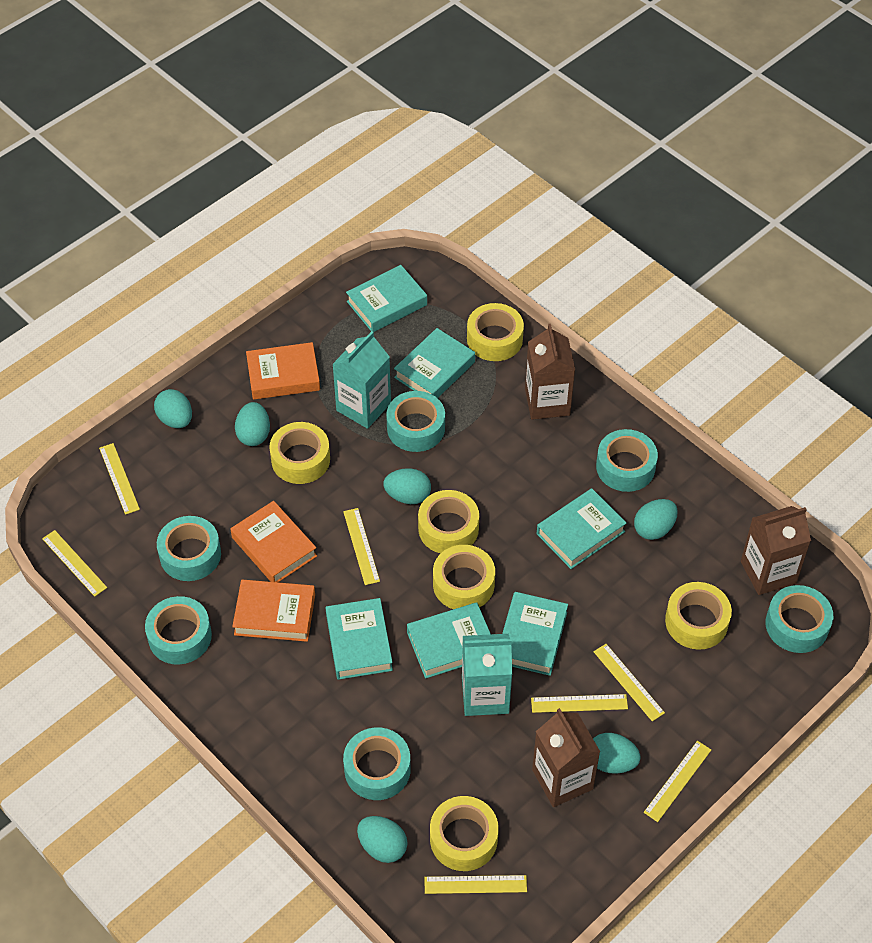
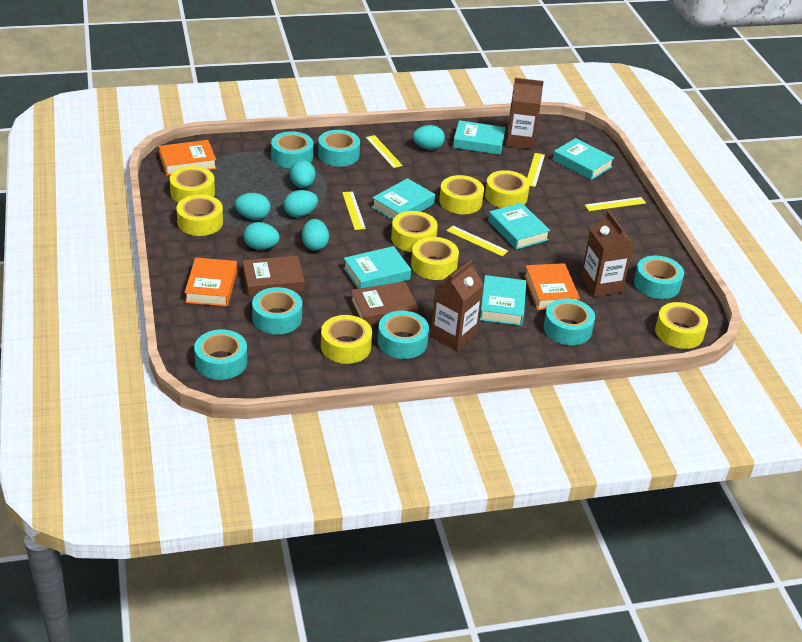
brown book: none = 0 -> [242,256,305,296] [350,281,419,325] = 2
turquoise carton: [332,331,391,429] [462,634,512,716] = 2 -> none = 0
turquoise tape: [145,596,212,665] [157,516,221,581] [343,728,411,800] [386,391,445,452] [596,429,658,492] [765,585,833,653] = 6 -> [194,329,247,380] [252,287,302,334] [271,131,313,168] [318,130,360,166] [378,311,429,359] [543,298,595,345] [634,256,684,299] = 7
yellow ruler: [42,530,107,597] [99,443,140,515] [343,508,380,585] [425,875,527,894] [531,694,628,713] [593,644,665,721] [644,741,711,822] = 7 -> [342,191,366,230] [366,135,403,168] [446,225,508,257] [527,153,545,187] [585,197,646,211] = 5
yellow tape: [269,422,330,484] [418,490,479,553] [430,796,499,871] [433,545,495,609] [467,303,524,361] [665,582,732,650] = 6 -> [170,166,215,203] [176,195,223,236] [321,315,372,364] [391,211,438,252] [411,237,459,280] [439,175,484,214] [485,170,530,208] [655,302,708,349] = 8

